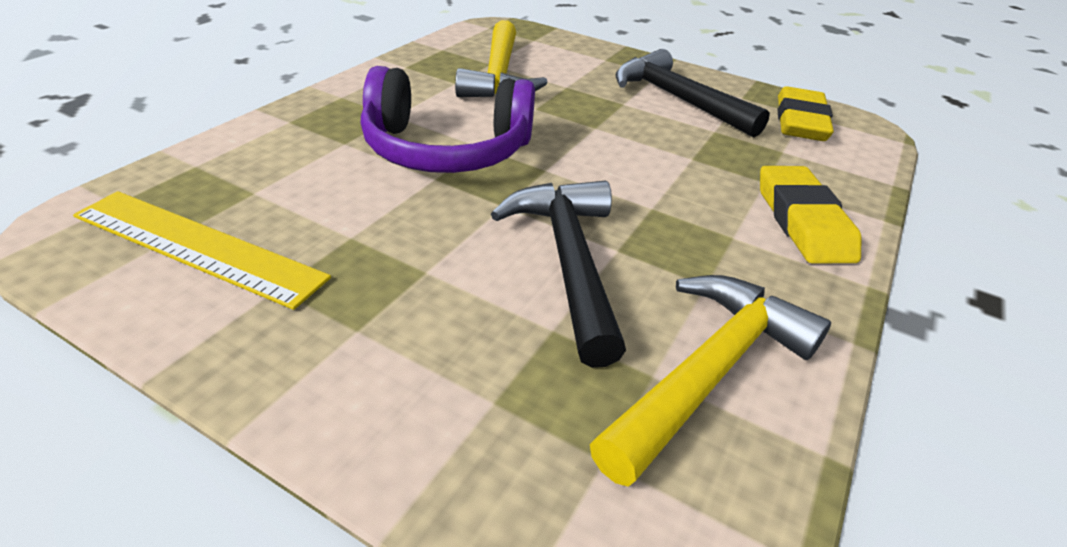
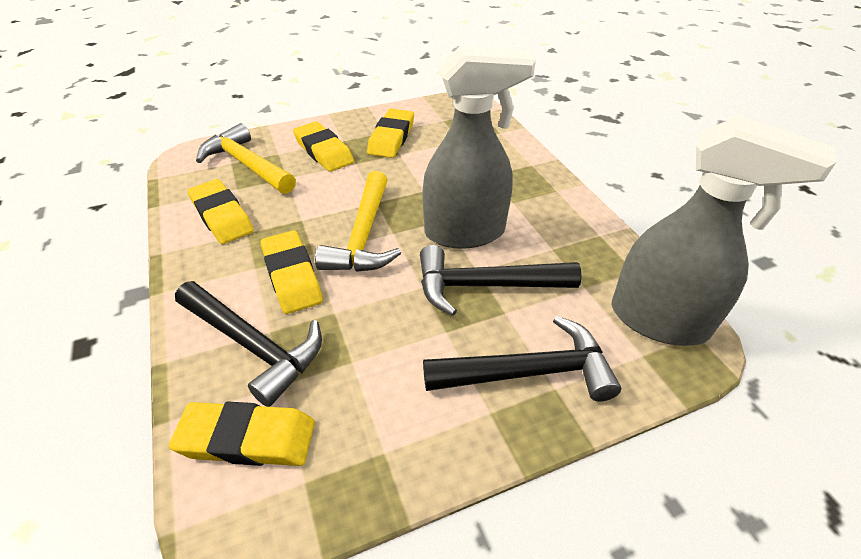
black hammer: [491,181,626,368] [615,49,770,138] = 2 -> [175,281,322,407] [420,245,581,316] [423,316,621,402] = 3
grey spray bottle: none = 0 -> [423,46,536,249] [612,116,837,346] = 2
purple headphones: [361,66,535,173] = 1 -> none = 0
yellow eraser: [760,166,861,264] [777,86,834,141] = 2 -> [169,402,315,466] [188,179,254,244] [261,230,323,314] [293,121,354,172] [367,109,414,158] = 5
yellow ruler: [73,191,331,310] = 1 -> none = 0

